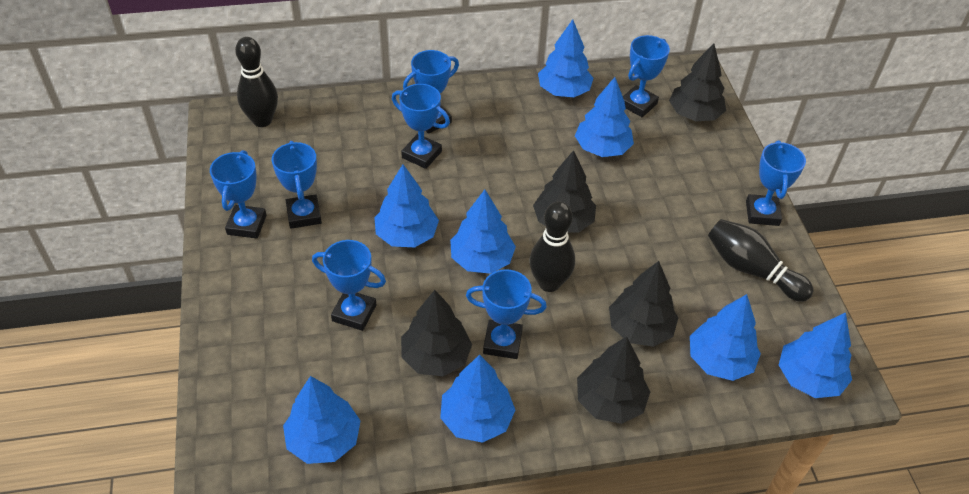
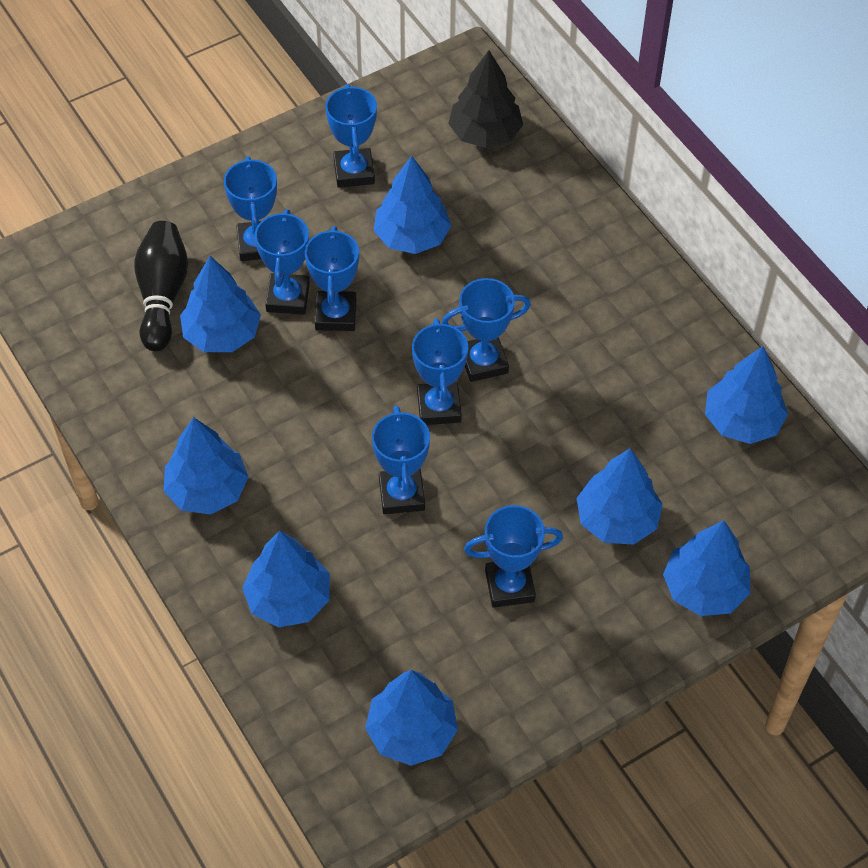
black bowling pin: [235,37,278,127] [529,201,575,292] [708,219,814,302] = 3 -> [134,221,188,351] = 1
black tree: [401,290,472,376] [533,150,596,233] [577,336,650,424] [609,261,678,347] [669,43,726,121] = 5 -> [448,50,523,148] = 1

